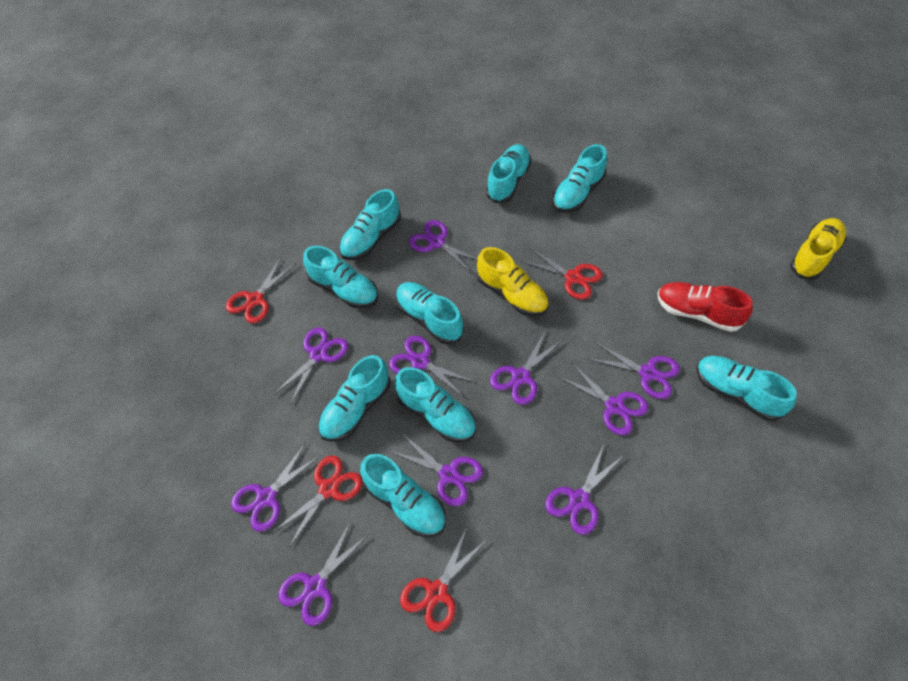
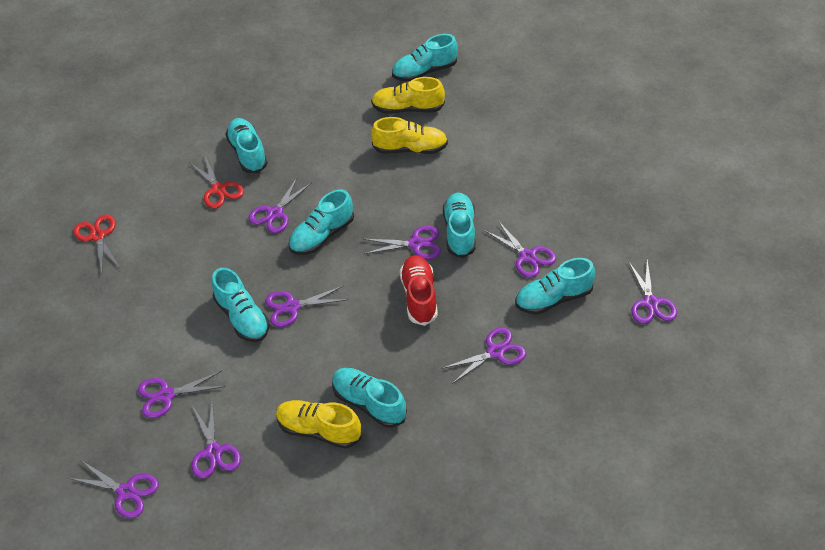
purple scissors: [231,443,321,532] [273,328,348,404] [278,521,369,626] [389,336,475,398] [389,434,483,506] [409,220,477,273] [490,330,562,405] [545,444,624,535] [558,362,648,435] [588,342,680,399] = 10 -> [69,461,159,518] [138,371,226,418] [192,401,241,479] [249,178,311,233] [265,286,348,327] [363,226,441,259] [441,327,526,384] [484,221,556,278] [628,260,677,324] = 9
red scissors: [226,258,296,323] [273,456,363,548] [400,527,485,632] [520,247,603,300] = 4 -> [73,215,120,273] [189,156,244,209] = 2
turquoise shoe: [303,246,378,308] [318,355,391,442] [340,189,401,260] [360,454,446,537] [395,367,476,442] [396,282,464,344] [486,144,531,203] [553,144,607,213] [696,356,797,421] = 9 -> [212,268,269,342] [225,118,268,173] [288,189,354,255] [332,368,407,428] [392,34,458,82] [443,193,475,258] [515,258,595,315] = 7
yellow shoe: [477,247,548,316] [790,218,847,280] = 2 -> [276,400,362,449] [371,77,445,114] [371,117,448,154] = 3

